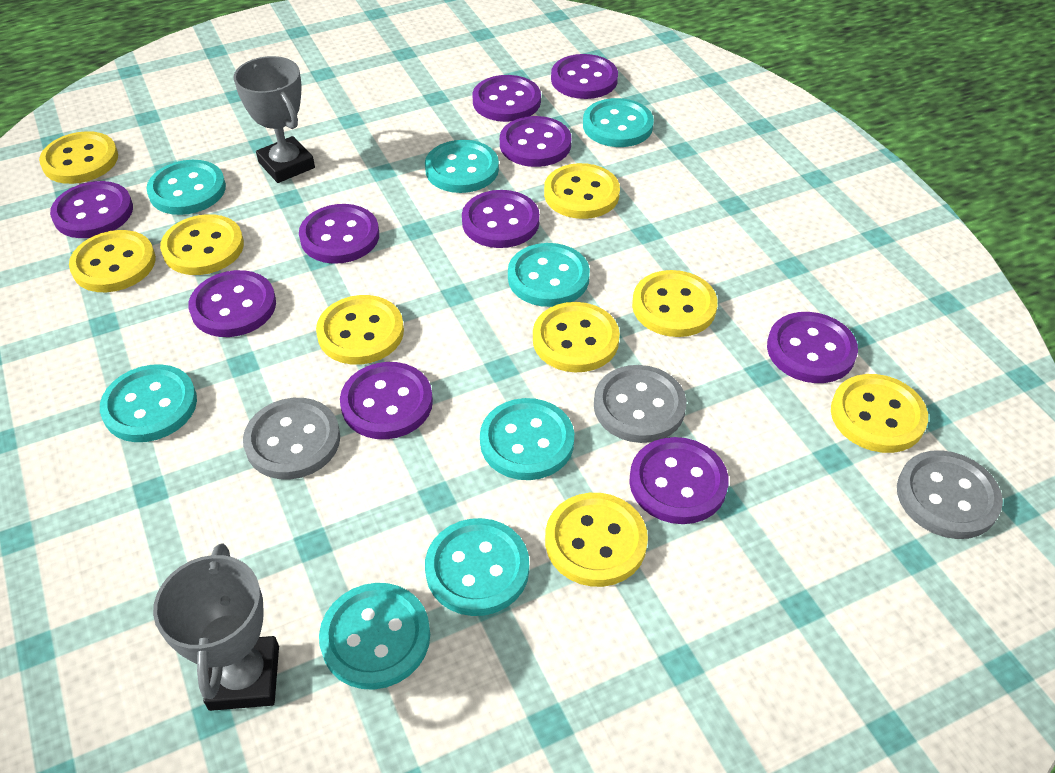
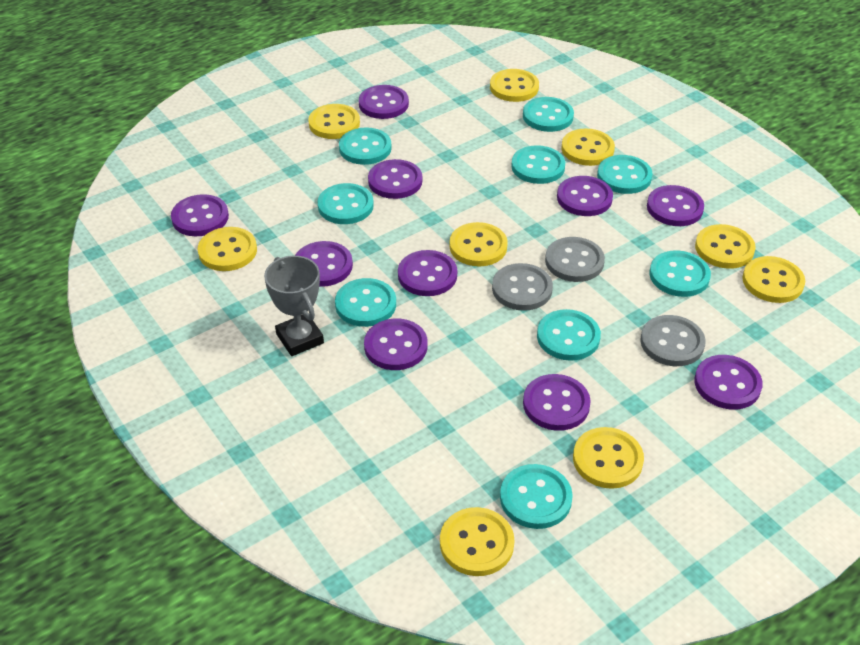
grey trophy: [153,544,279,711] [233,56,315,183] = 2 -> [264,256,324,356] = 1
turquoise button: [100,364,197,442] [146,160,226,215] [319,583,430,690] [425,140,499,193] [425,518,529,616] [480,398,574,480] [508,243,590,307] [583,98,654,147] = 8 -> [317,183,374,224] [335,278,396,327] [339,127,392,165] [500,464,573,529] [511,145,565,184] [523,97,574,132] [537,309,601,361] [597,155,653,194] [649,250,711,297] = 9

